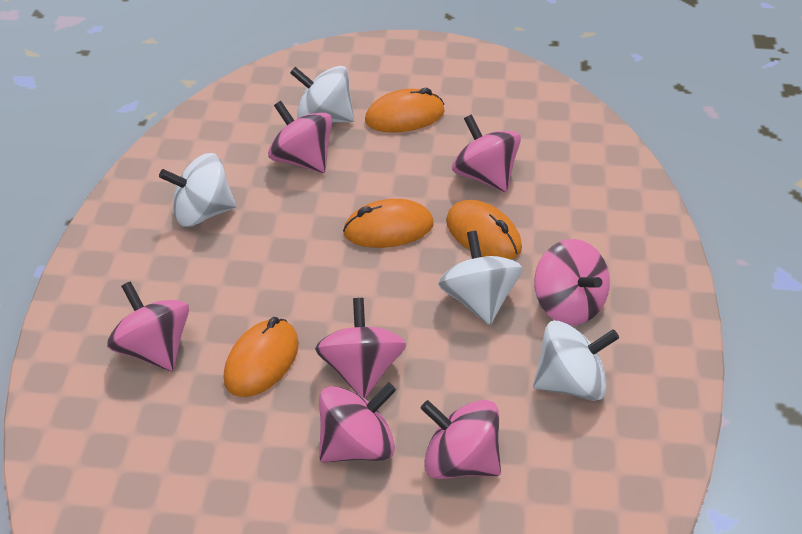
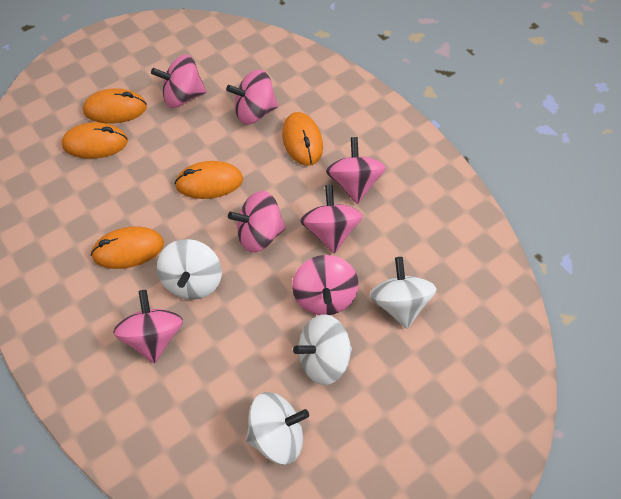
orange mouse: [224,317,299,397] [343,199,434,248] [365,88,445,132] [446,200,522,259] = 4 -> [62,122,128,159] [83,88,147,124] [91,226,164,269] [175,161,243,199] [282,112,323,166] = 5

